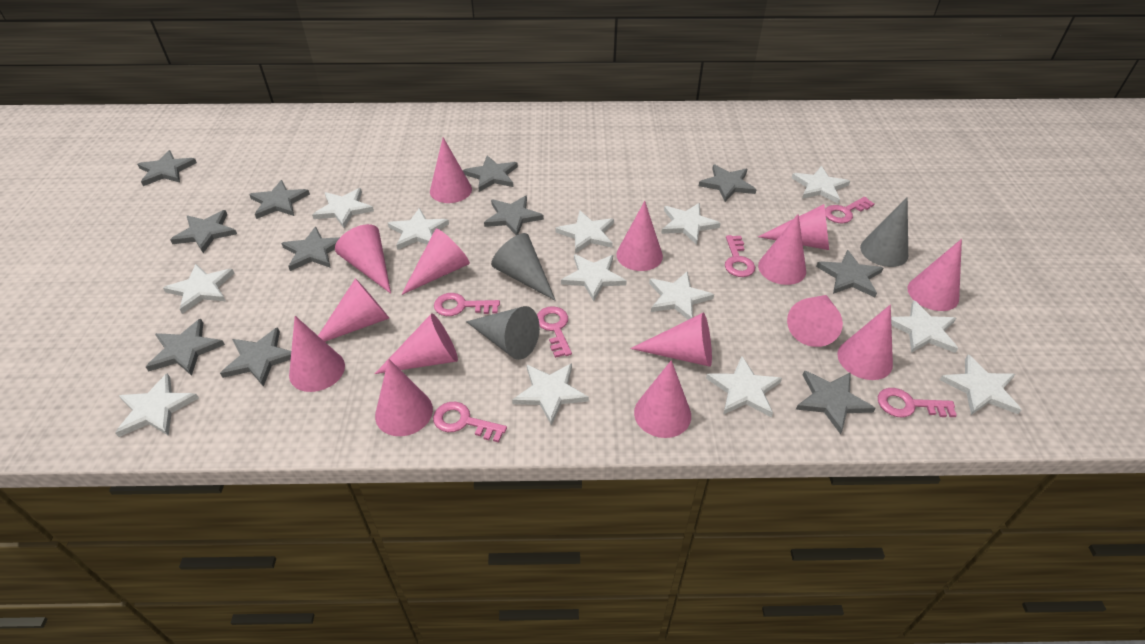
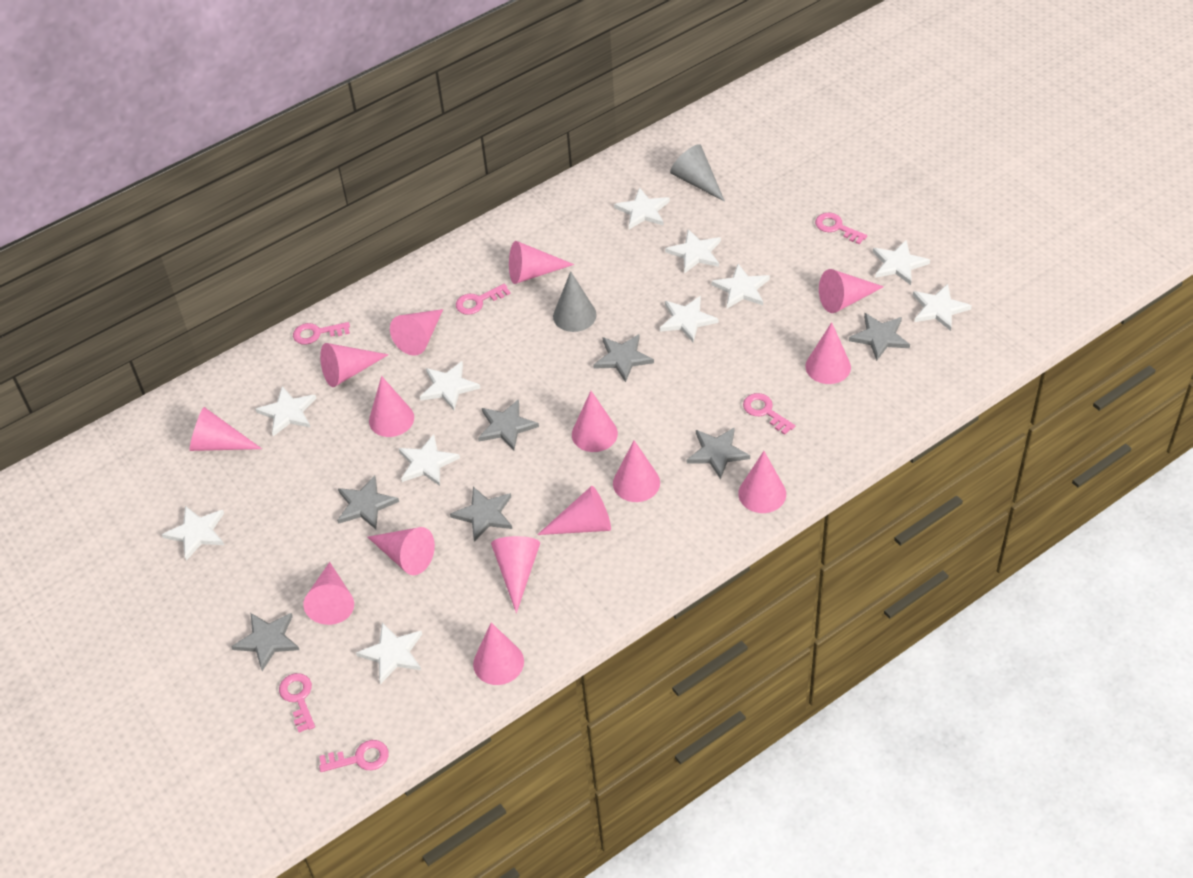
grey cone: [466,306,540,360] [491,233,556,301] [860,197,908,267] = 3 -> [553,271,597,332] [670,144,725,202] = 2
grey star: [137,150,197,186] [146,319,225,376] [170,210,237,253] [220,327,291,387] [249,180,310,219] [281,226,340,271] [463,155,518,192] [484,196,544,235] [699,164,757,202] [796,371,875,434] [816,250,883,297] = 11 -> [231,613,299,671] [337,476,399,529] [450,487,512,542] [478,399,539,451] [593,334,654,382] [687,427,750,480] [849,313,910,361] = 7
white star: [115,373,199,437] [163,264,235,314] [312,188,374,228] [388,208,449,250] [512,363,589,426] [555,211,614,253] [561,254,627,301] [649,272,714,320] [661,203,721,245] [706,356,782,417] [792,166,850,204] [891,300,958,353] [940,355,1022,415] = 13 -> [161,506,224,561] [255,386,317,436] [356,622,422,684] [398,434,460,486] [420,361,480,410] [614,187,670,229] [660,296,719,342] [665,229,721,273] [711,264,770,308] [873,240,930,285] [913,284,972,331] = 11

